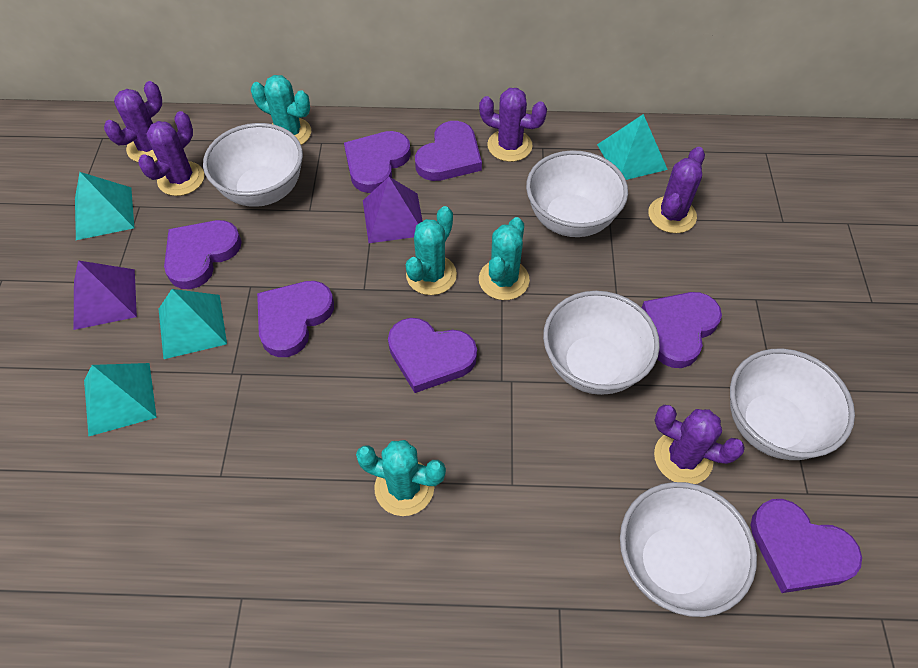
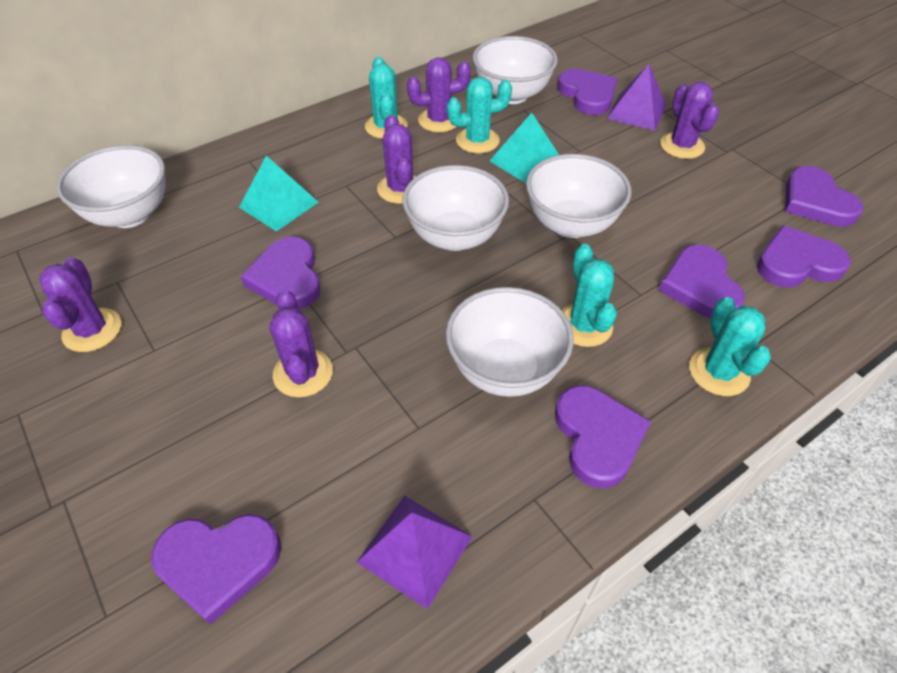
turquoise pyramid: [75,172,134,240] [84,363,157,437] [159,289,227,359] [597,114,668,180] = 4 -> [239,156,319,232] [490,113,559,183] = 2

